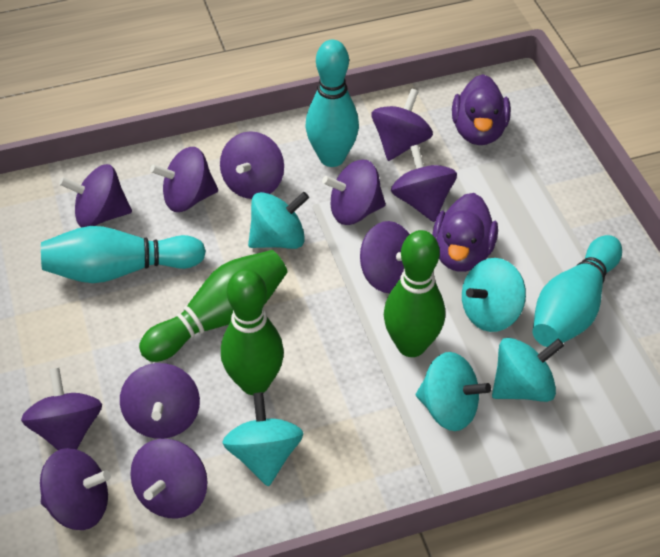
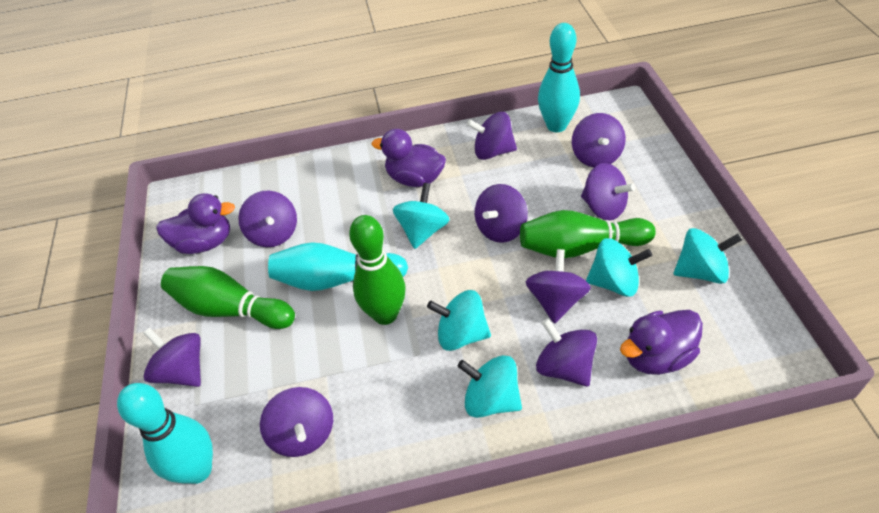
purple duck: [432,193,498,272] [452,74,511,145] = 2 -> [156,193,235,254] [372,129,446,187] [620,310,703,375] = 3
purple spinning top: [21,368,102,450] [40,448,111,530] [59,164,132,228] [120,363,200,439] [130,439,208,519] [150,147,218,212] [220,131,284,199] [322,160,386,225] [360,221,410,293] [372,88,433,161] [391,145,457,222] = 11 -> [143,328,201,387] [238,191,297,247] [260,387,333,457] [467,112,517,160] [475,184,528,243] [526,249,591,324] [536,318,597,387] [572,113,626,167] [581,163,636,221] = 9

